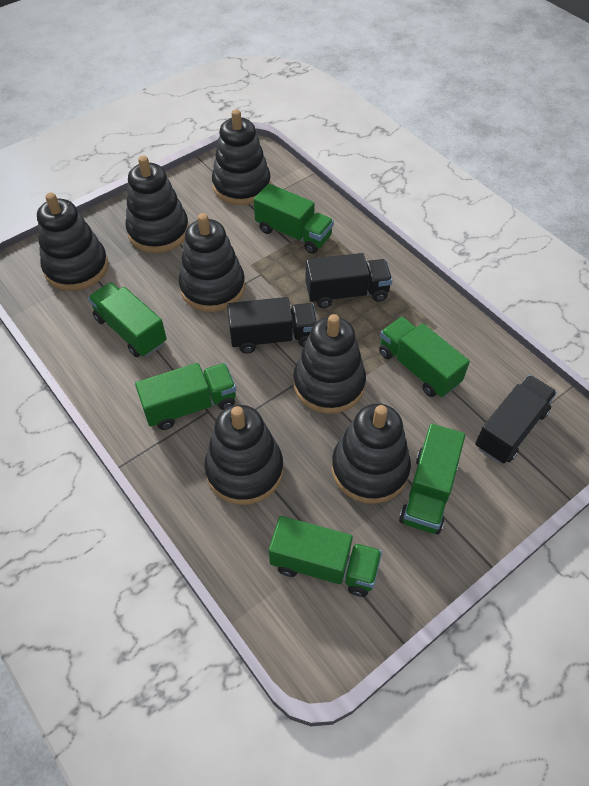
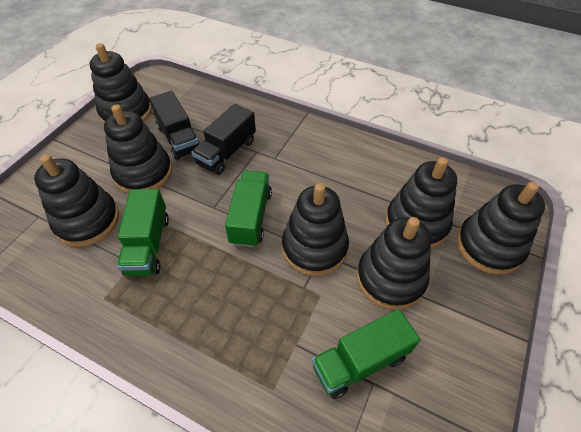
black truck: [227,297,317,354] [305,253,392,308] [475,375,557,464] = 3 -> [149,91,200,160] [191,104,256,175] = 2
green truck: [88,282,167,357] [135,363,236,430] [254,184,334,254] [269,516,382,597] [379,317,470,397] [399,424,465,534] = 6 -> [117,189,169,276] [225,171,272,247] [312,309,420,399] = 3

